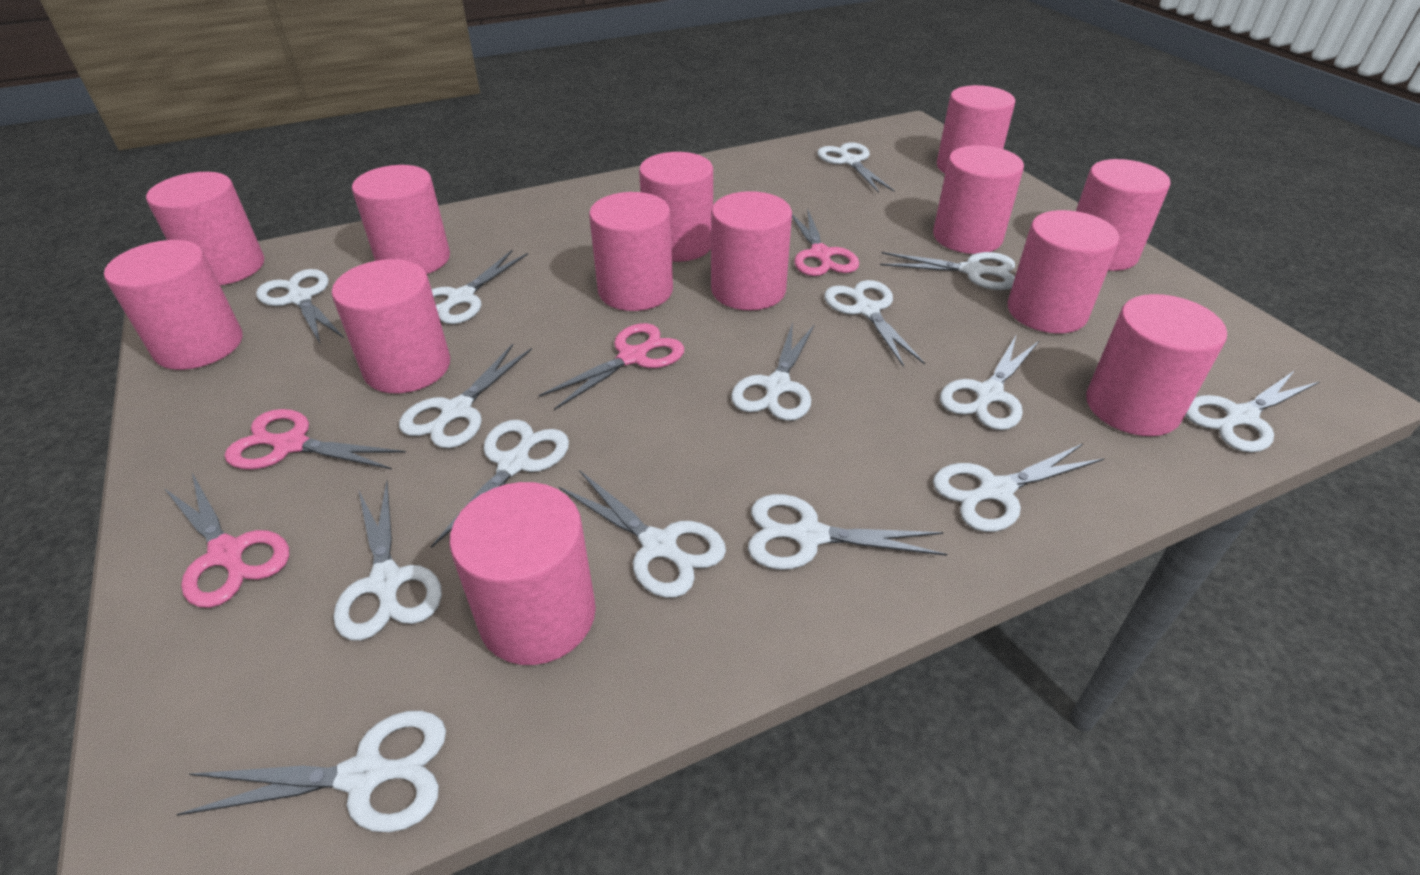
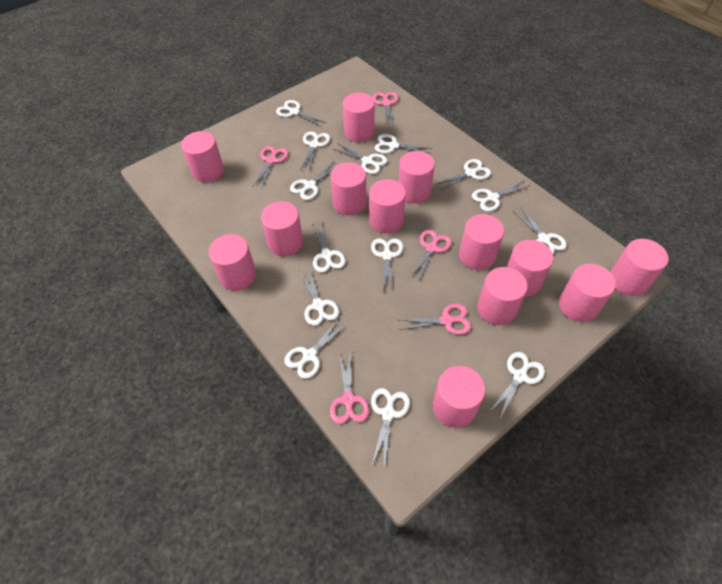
pink scissors: [164,473,289,608] [225,409,406,470] [539,323,684,410] [792,209,859,276] = 4 -> [253,146,288,187] [330,352,369,424] [373,92,399,127] [400,304,471,335] [409,230,452,282] = 5
white scissors: [176,711,446,832] [256,269,344,345] [334,481,442,641] [399,344,532,448] [431,250,528,324] [431,420,569,548] [558,470,726,598] [731,322,815,421] [748,494,947,570] [817,142,895,193] [824,280,925,367] [880,252,1015,290] [933,443,1104,532] [940,334,1040,430] [1185,370,1320,452] = 15 -> [276,100,326,127] [284,319,348,379] [290,161,334,200] [299,268,339,326] [300,131,330,171] [312,223,346,273] [333,143,388,174] [371,239,403,291] [371,388,410,468] [375,134,433,154] [435,159,491,191] [472,180,530,212] [489,352,545,420] [513,207,567,254] = 14

